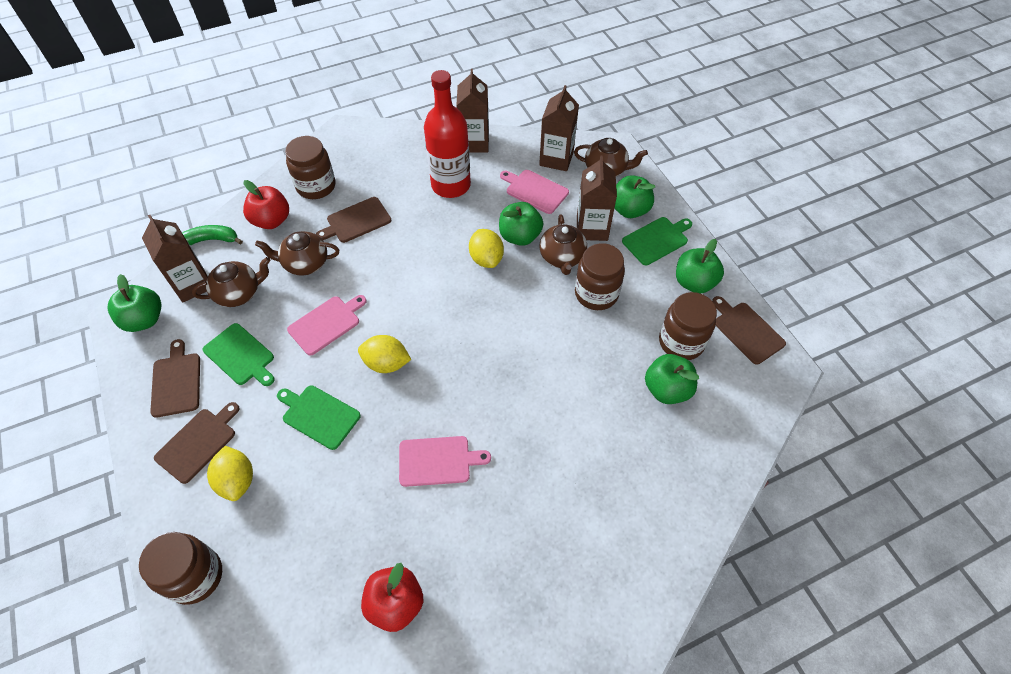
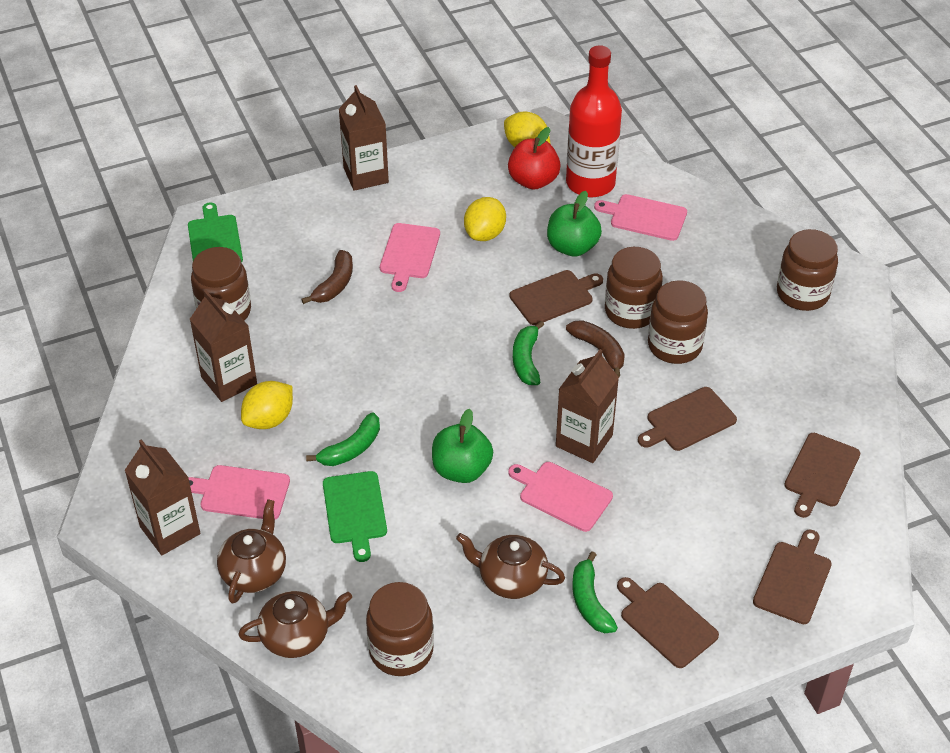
brown banana: none = 0 -> [301,250,353,304] [566,320,625,377] = 2
brown cutting board: [150,339,200,418] [154,402,240,484] [316,197,391,243] [712,296,786,364] = 4 -> [509,270,603,325] [617,577,719,668] [638,387,737,451] [753,530,832,624] [784,433,860,518] = 5
brown jar: [139,532,222,605] [285,136,335,199] [575,243,625,310] [659,292,717,360] = 4 -> [191,247,251,321] [366,582,434,676] [605,247,663,329] [648,280,708,364] [777,229,838,311] = 5
brown teapot: [192,257,271,307] [255,231,339,276] [540,214,587,275] [574,138,648,177] = 4 -> [217,499,286,604] [238,591,352,658] [456,533,565,599] = 3
green apple: [108,274,161,332] [499,202,543,246] [614,175,655,218] [645,354,699,404] [676,239,724,294] = 5 -> [432,409,493,483] [547,191,602,257] = 2
green banana: [182,225,243,245] = 1 -> [306,413,380,466] [513,321,544,385] [572,551,618,633] = 3
green cutting board: [203,323,275,386] [277,385,361,450] [622,217,692,265] = 3 -> [188,202,243,263] [323,471,387,562] = 2
pink cutting board: [287,295,366,356] [399,436,491,487] [500,170,569,214] = 3 -> [189,465,290,519] [380,223,440,292] [508,462,613,532] [594,194,687,241] = 4
red apple: [243,180,289,229] [361,563,423,632] = 2 -> [508,127,561,190] = 1

